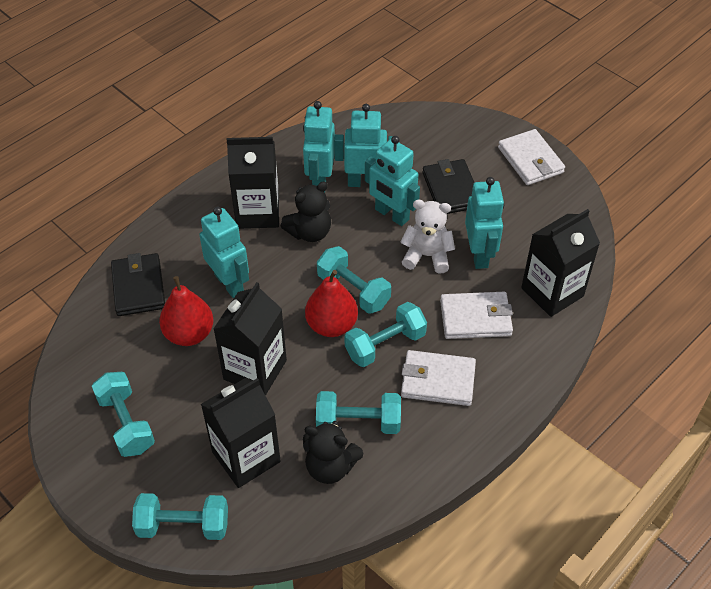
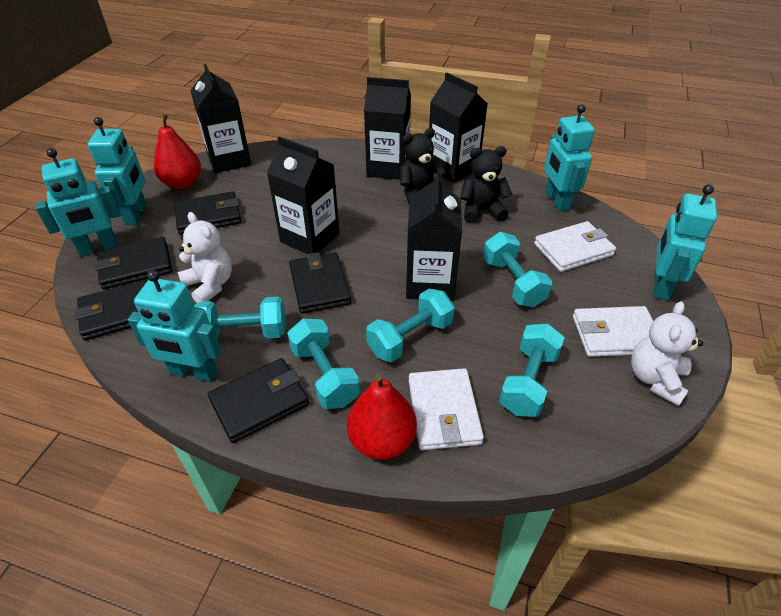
black carton: [201,377,281,488] [213,282,287,396] [227,137,279,229] [521,209,600,317] = 4 -> [190,64,251,173] [267,136,340,254] [364,77,411,180] [406,173,462,301] [429,72,488,183] = 5
black wallet: [111,253,165,316] [422,159,475,214] = 2 -> [74,279,148,340] [94,237,172,290] [174,191,241,235] [208,358,309,443] [289,252,351,314] = 5
white teddy bear: [400,200,455,274] = 1 -> [178,212,232,303] [631,301,703,406] = 2

